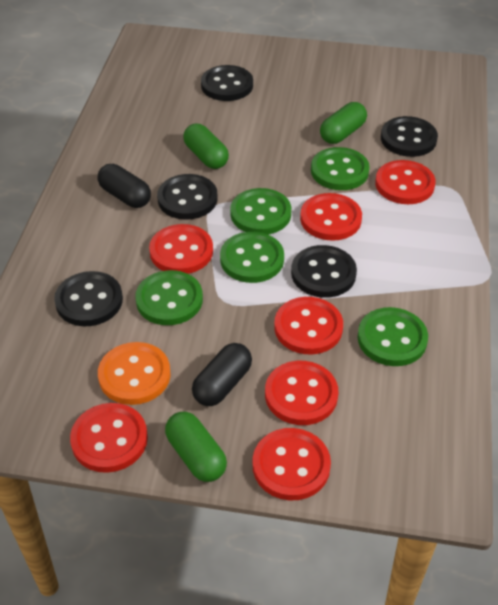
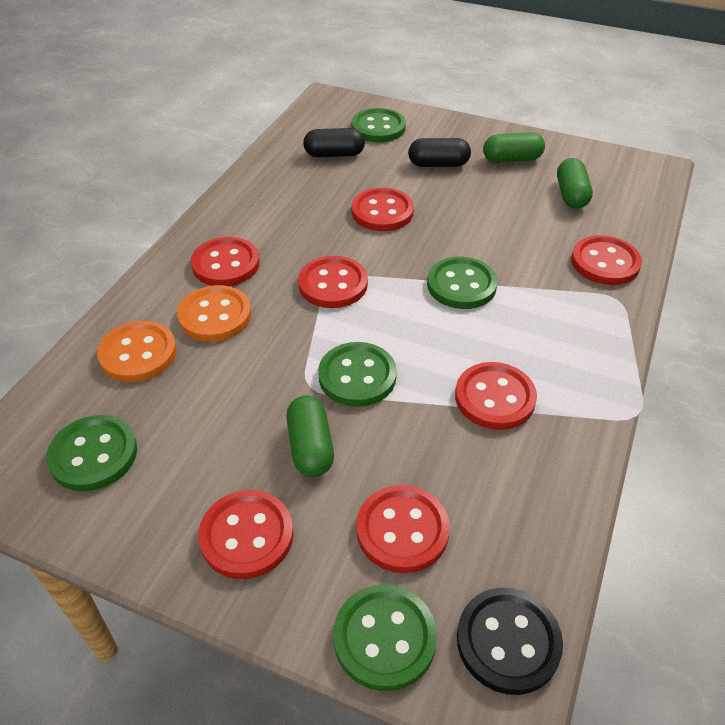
black button: [54,271,123,326] [157,174,218,220] [201,65,253,101] [291,245,357,298] [381,116,438,157] = 5 -> [457,588,563,695] = 1
orange button: [98,342,171,405] = 1 -> [97,321,177,382] [177,285,251,342] = 2

